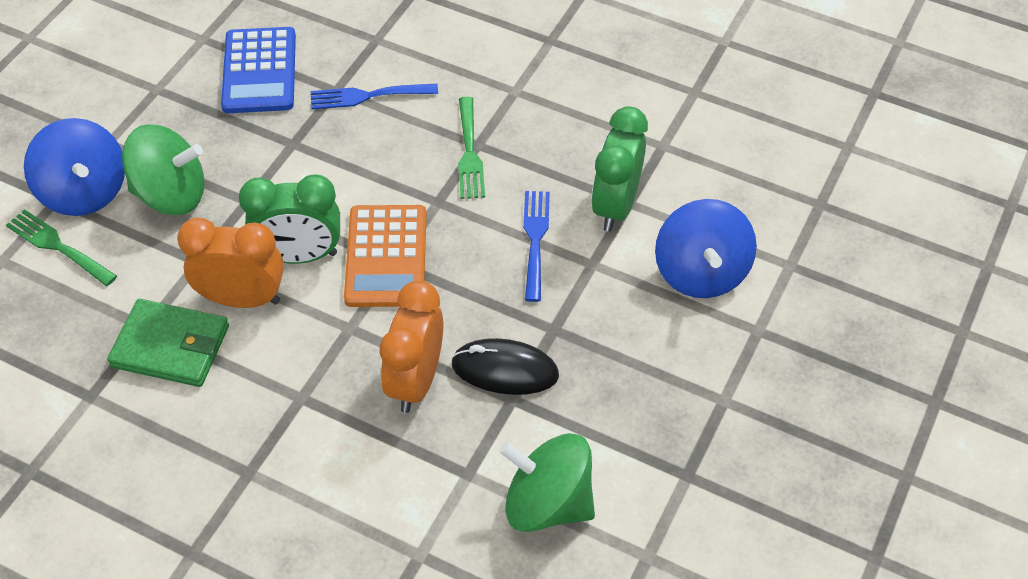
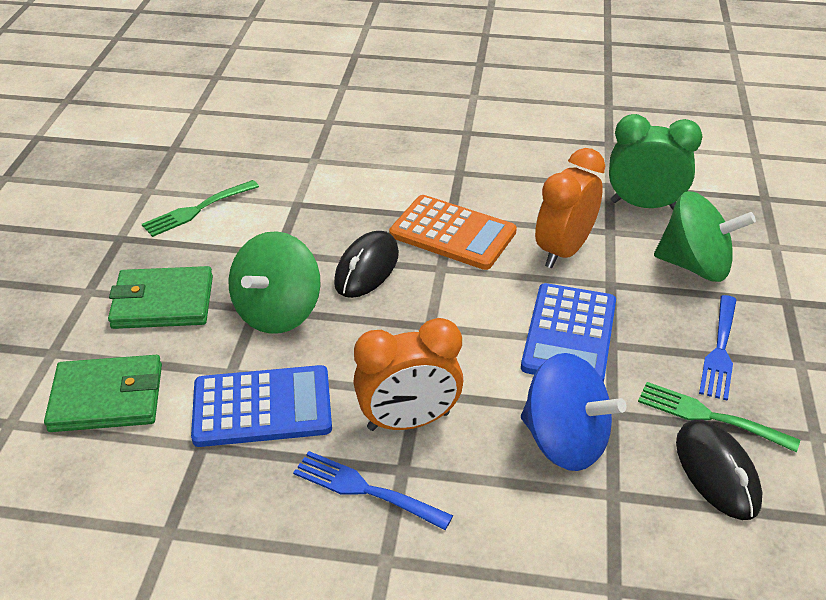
black mouse: [451,338,559,395] = 1 -> [334,231,399,298] [676,420,762,520] = 2
blue calculator: [221,27,296,113] = 1 -> [191,365,332,447] [521,283,616,383] = 2
blue spinning top: [24,118,125,216] [655,199,757,298] = 2 -> [521,353,626,471] = 1
green clock: [239,174,340,264] [591,106,648,232] = 2 -> [609,114,703,210] = 1
green wallet: [107,299,229,387] = 1 -> [44,355,162,432] [108,266,213,329] = 2

